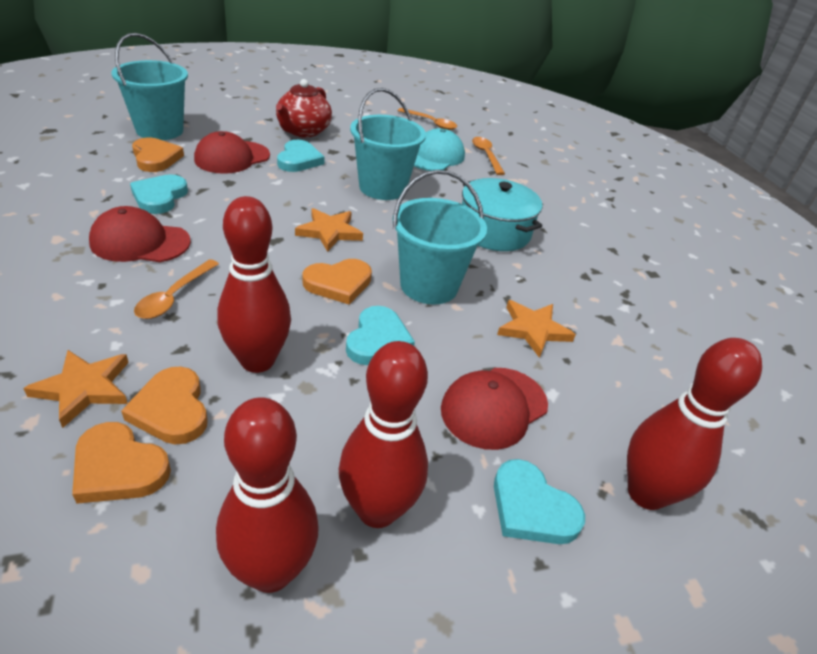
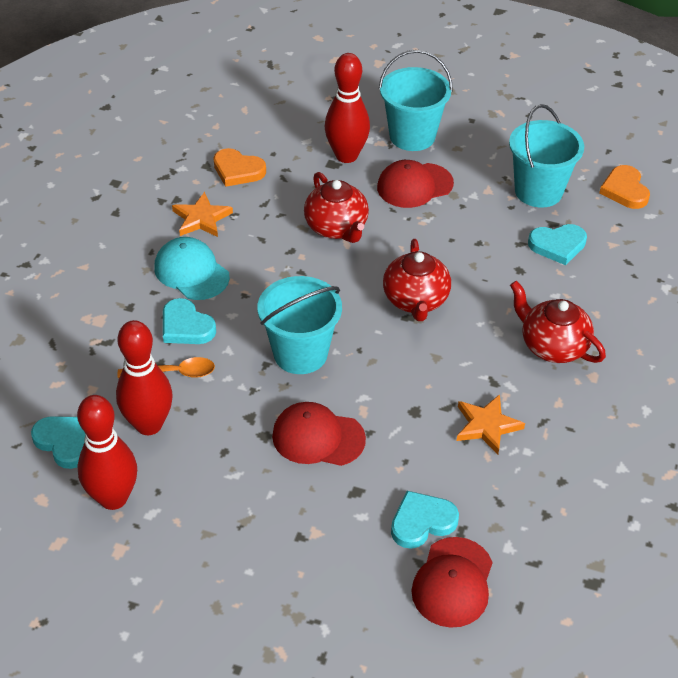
orange heart: [72,422,171,504] [121,366,208,444] [132,138,184,172] [302,259,372,304] = 4 -> [213,148,266,187] [599,165,650,209] = 2
orange spoon: [134,259,219,319] [398,108,457,130] [472,137,505,175] = 3 -> [118,357,215,378] = 1
orange star: [23,350,129,428] [295,208,363,252] [497,300,576,358] = 3 -> [172,192,233,237] [457,394,525,455] = 2
red bowling pin: [216,397,318,593] [217,196,291,373] [339,341,428,528] [627,338,762,510] = 4 -> [77,395,137,510] [116,320,173,435] [325,53,370,163] = 3
red teapot: [276,79,332,138] = 1 -> [304,172,369,243] [383,239,451,321] [510,281,606,363] = 3
turquoise pot: [462,178,543,251] = 1 -> none = 0

